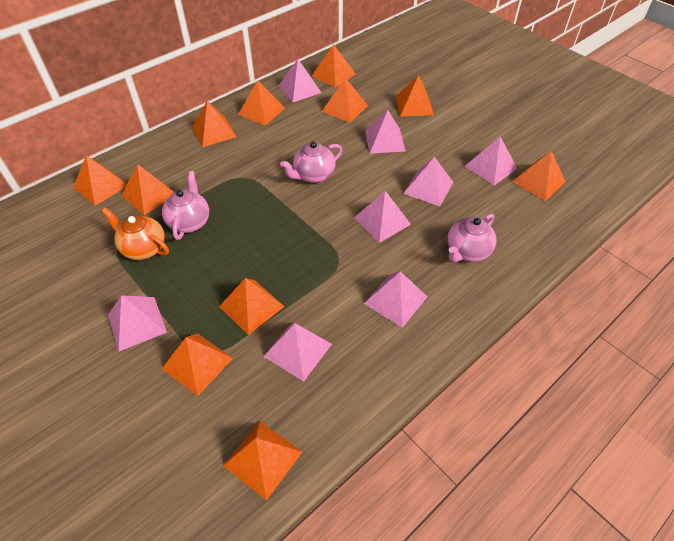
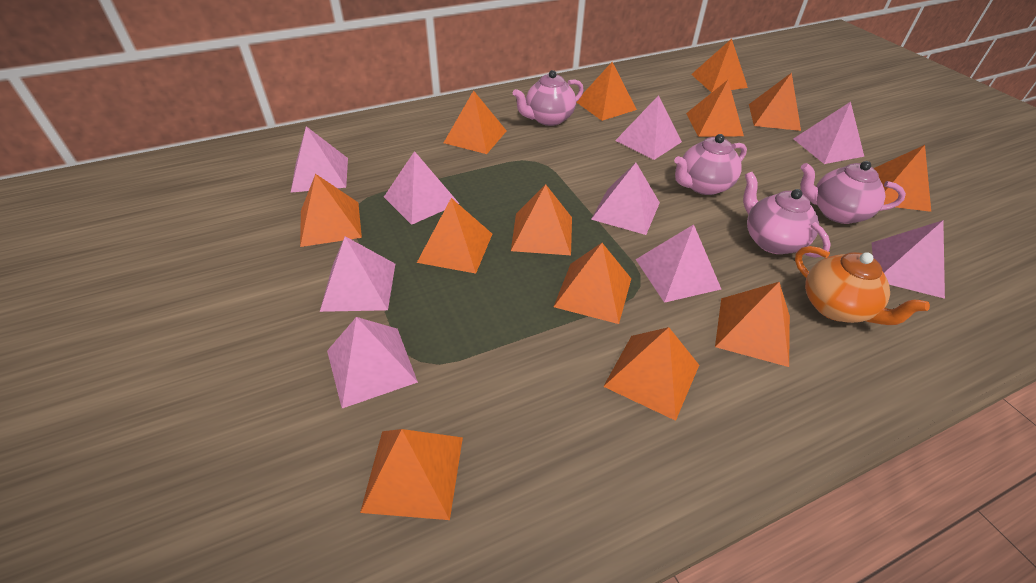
orange pyramid: [73,155,127,206] [122,164,174,215] [162,333,233,396] [192,101,236,147] [219,278,285,335] [223,421,302,500] [238,80,285,126] [312,45,356,88] [322,78,368,123] [396,75,434,117] [512,151,566,201] = 11 -> [300,174,362,247] [360,429,463,520] [417,198,492,274] [444,90,507,154] [511,184,572,255] [554,243,631,324] [577,62,637,121] [603,327,699,421] [686,80,744,137] [691,39,748,93] [715,282,790,367] [749,73,801,131] [874,145,931,212] = 13
pink pyramid: [108,295,167,351] [263,322,332,382] [278,59,321,102] [354,191,411,243] [364,271,427,328] [365,110,406,154] [403,157,453,206] [464,137,518,185] = 8 -> [291,126,348,193] [320,236,395,312] [327,317,418,408] [384,151,459,225] [591,163,660,235] [615,95,682,160] [636,224,721,303] [793,102,864,164] [872,220,945,299] = 9
pink teapot: [162,171,209,240] [280,141,342,183] [447,213,496,262] = 3 -> [513,70,584,126] [674,134,747,195] [743,172,831,258] [800,161,906,224] = 4

